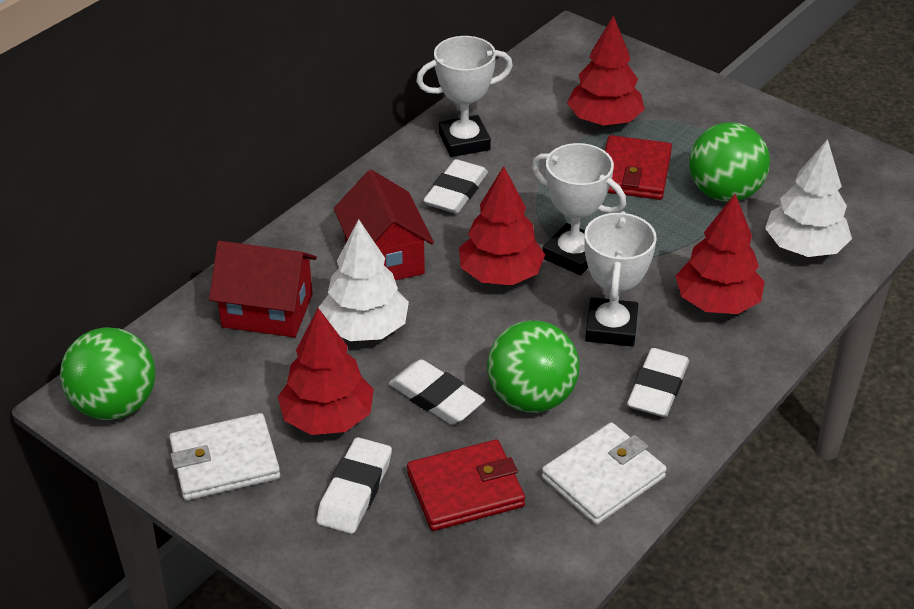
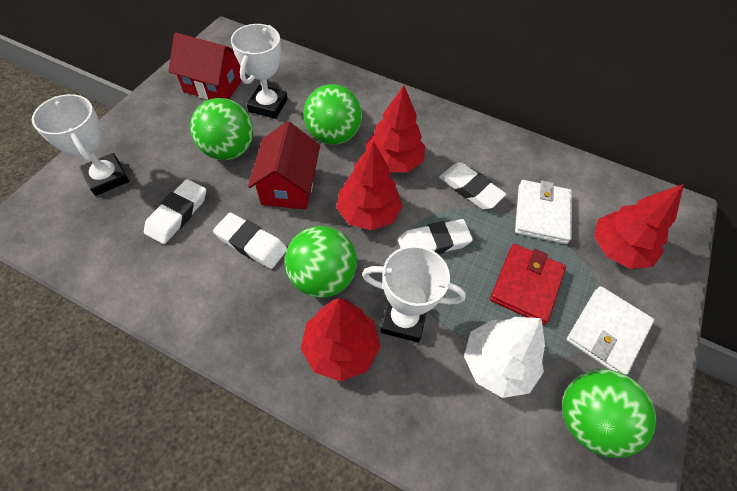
green ball: [60,327,155,420] [487,321,579,413] [689,122,770,202] = 3 -> [190,98,253,160] [285,226,357,298] [304,84,362,145] [562,369,656,458] = 4
red wallet: [407,440,525,531] [605,135,672,200] = 2 -> [490,244,566,325] = 1
white tree: [318,219,409,341] [765,139,852,257] = 2 -> [464,317,545,398] = 1

